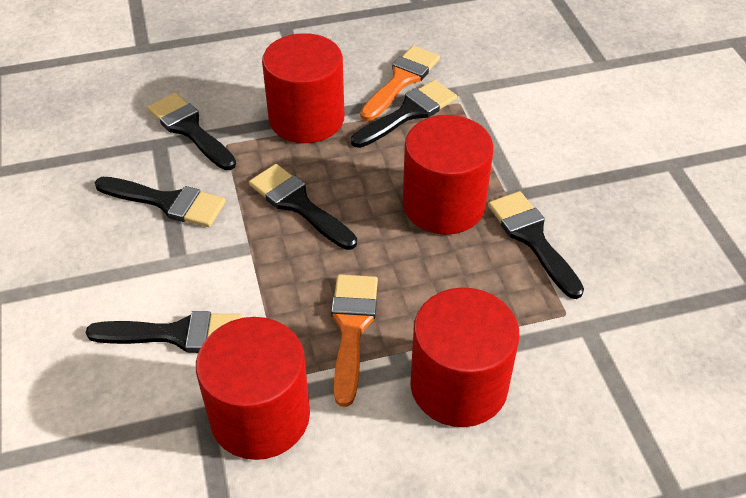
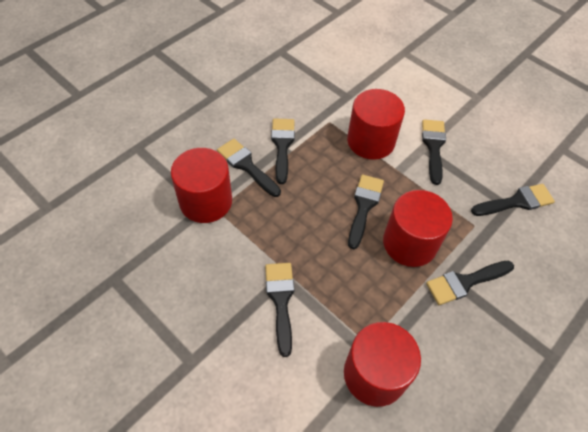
black brush: [86,311,242,353] [95,177,226,227] [147,93,236,170] [249,164,357,250] [351,80,457,148] [488,191,584,299] = 6 -> [217,139,281,197] [265,263,295,357] [271,118,295,184] [348,174,384,249] [422,119,446,185] [426,261,514,305] [471,184,555,216] = 7
orange brush: [331,274,378,407] [360,46,440,121] = 2 -> none = 0

